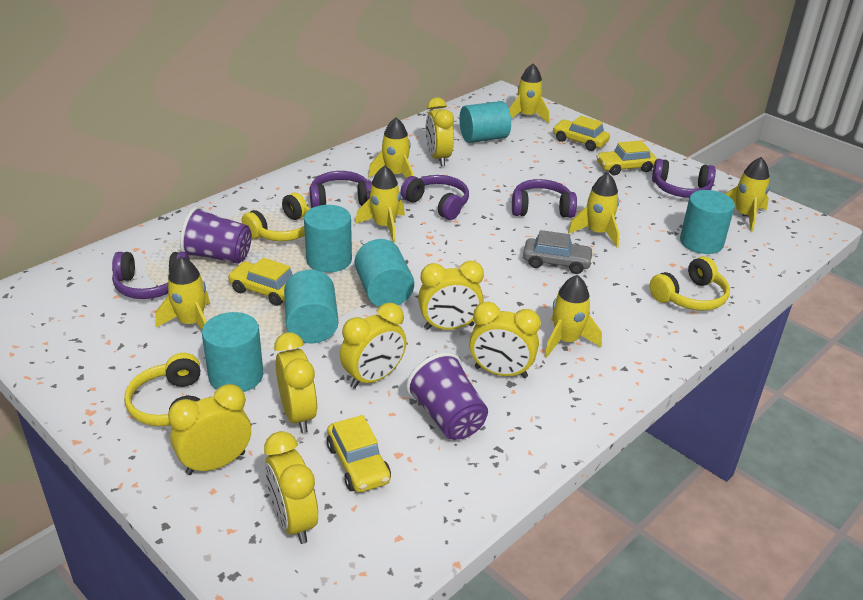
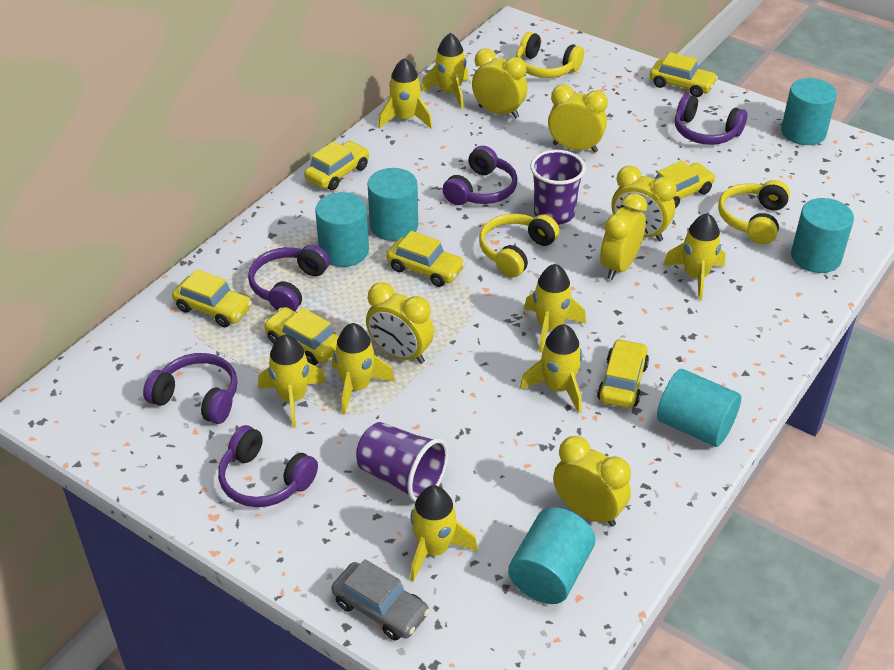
yellow car: [228,258,293,306] [327,415,391,493] [553,116,610,151] [596,140,657,175] = 4 -> [172,269,252,327] [264,307,339,365] [304,141,369,190] [387,231,465,287] [597,339,649,408] [650,52,718,97] [655,160,715,208] = 7
yellow clock: [168,384,251,475] [264,431,318,544] [274,332,318,433] [340,303,407,389] [418,261,484,330] [426,97,454,166] [469,302,541,378] = 7 -> [366,282,434,364] [472,48,528,118] [548,85,608,153] [553,436,631,527] [600,193,647,280] [612,166,677,241] = 6
yellow rocket: [155,256,210,330] [355,166,405,242] [368,118,413,178] [509,64,549,123] [544,275,602,358] [568,173,620,248] [725,157,770,231] = 7 -> [258,335,326,428] [332,323,395,415] [378,58,433,129] [410,485,478,582] [421,33,469,109] [520,324,582,413] [524,264,586,353] [663,213,726,301] = 8

